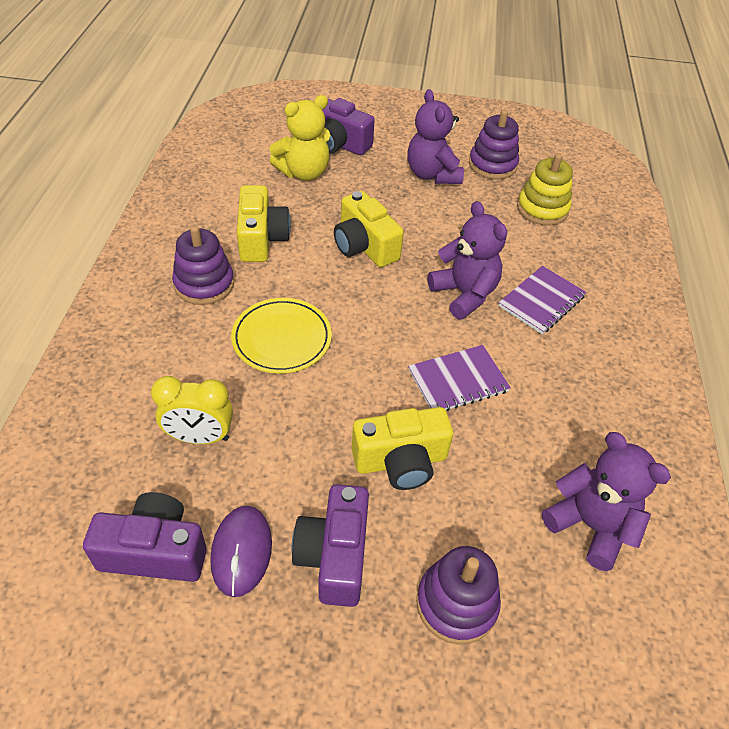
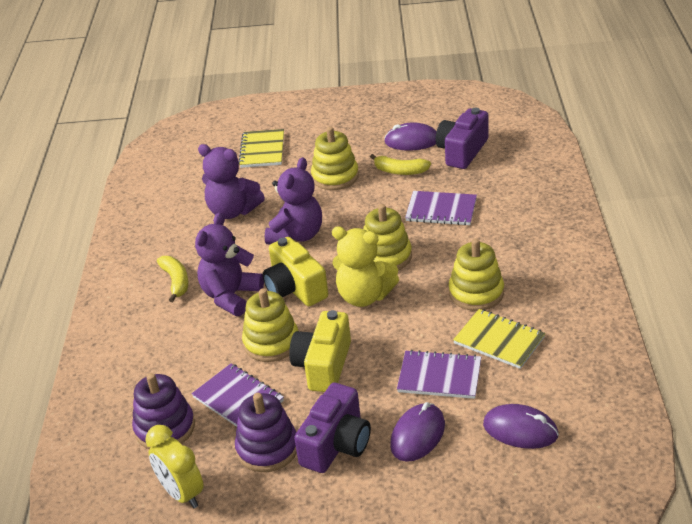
purple camera: [83,492,207,582] [292,484,369,607] [322,98,375,155] = 3 -> [294,382,371,473] [436,108,489,169] = 2
purple mouse: [210,506,272,597] = 1 -> [384,123,437,150] [390,402,445,462] [483,404,559,449] = 3
purple notebook: [408,345,511,411] [498,266,586,334] = 2 -> [192,363,284,427] [397,350,481,399] [405,191,477,225] = 3
purple stacking toy: [172,225,234,305] [416,546,501,645] [469,110,519,179] = 3 -> [132,373,195,449] [235,393,297,472] = 2
yellow banana: none = 0 -> [157,256,189,302] [370,154,431,175] = 2
yellow camera: [237,185,291,262] [334,191,404,267] [352,407,453,490] = 3 -> [263,237,328,306] [289,310,351,392] = 2
yellow notebook: none = 0 -> [239,129,284,168] [453,309,546,369] = 2
yellow plate: [231,298,332,374] = 1 -> none = 0
yellow stacking toy: [517,153,573,226] = 1 -> [242,289,298,362] [311,127,359,190] [363,204,412,271] [449,239,504,311] = 4

